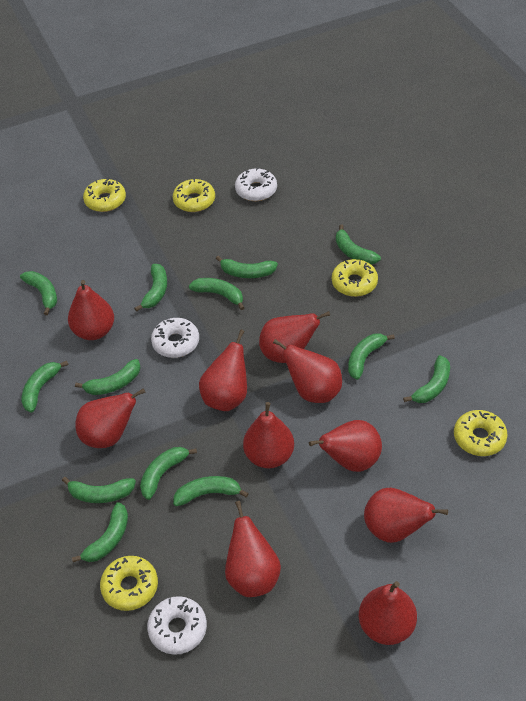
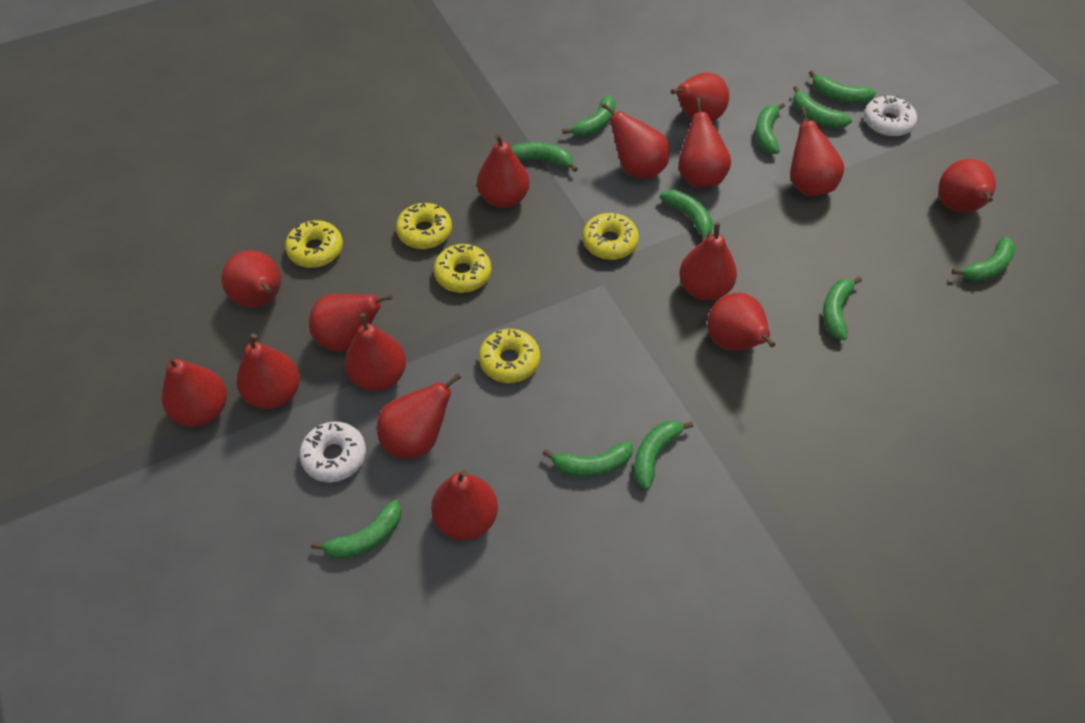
green banana: [20,271,57,315] [21,361,69,413] [62,477,136,503] [72,502,128,562] [75,359,141,395] [134,264,167,312] [140,447,197,500] [173,476,249,506] [189,278,244,310] [216,256,278,278] [336,225,381,264] [348,333,395,380] [403,355,450,403] = 13 -> [311,500,401,559] [511,142,578,172] [543,441,633,477] [562,95,616,137] [634,420,693,490] [660,189,713,242] [755,103,785,154] [793,86,852,128] [809,70,876,103] [823,277,862,340] [952,237,1016,281] = 11
red pear: [68,280,114,340] [76,388,146,448] [199,329,247,411] [225,501,281,597] [243,402,294,468] [259,311,330,363] [273,339,342,403] [309,420,382,472] [359,581,417,645] [364,488,448,543] = 10 -> [162,357,227,427] [222,250,281,308] [237,333,300,409] [309,294,393,352] [345,313,406,391] [377,373,461,458] [431,470,498,540] [477,134,530,208] [602,103,670,179] [671,72,729,122] [678,98,731,188] [679,222,737,300] [708,293,776,351] [790,107,844,197] [938,159,996,213] = 15
white donut: [147,596,207,655] [151,318,199,358] [235,167,277,201] = 3 -> [299,421,366,483] [864,95,917,137] = 2

